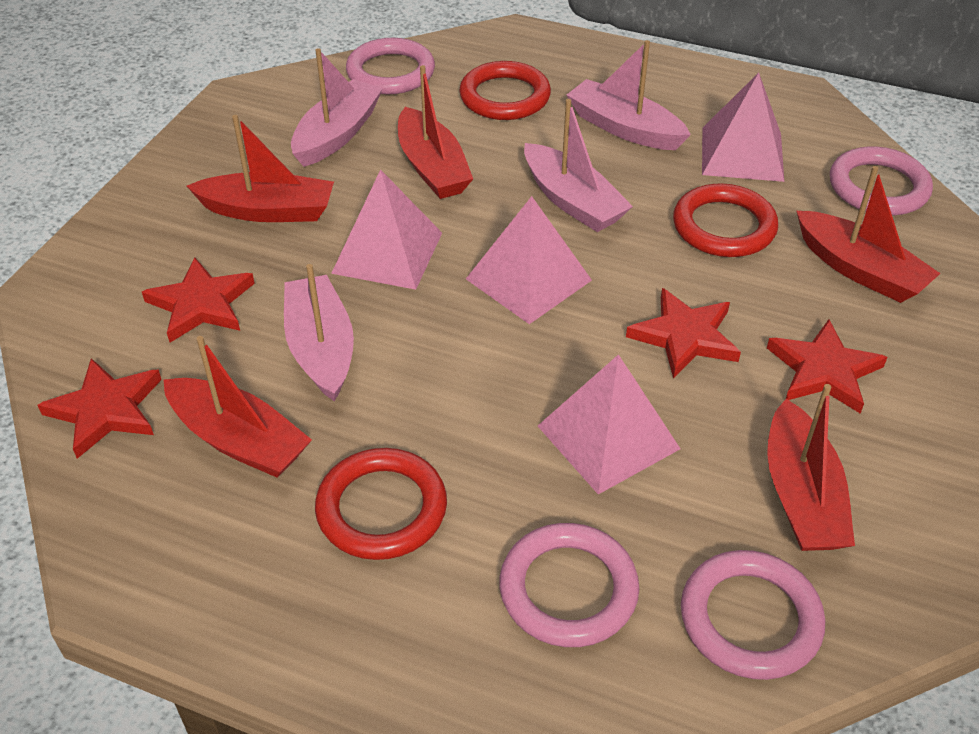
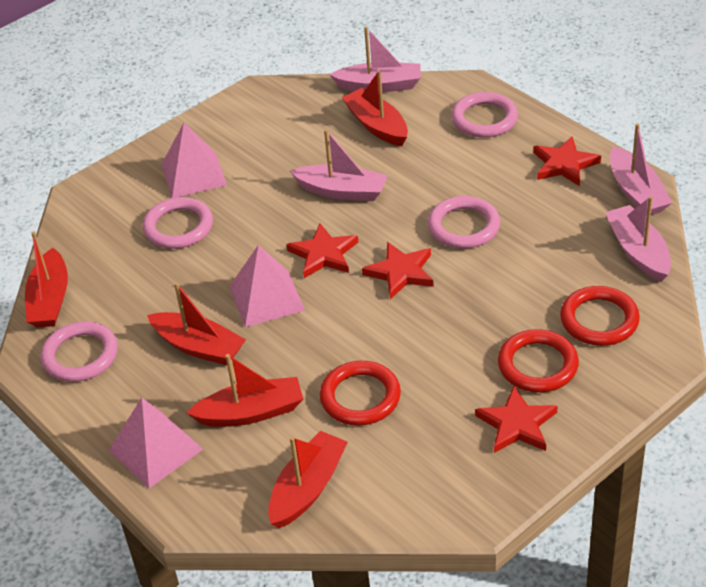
pink pyramid: [331,169,442,290] [466,196,592,324] [538,354,680,494] [702,72,784,182] = 4 -> [109,398,203,488] [161,123,227,198] [229,245,305,327] = 3

